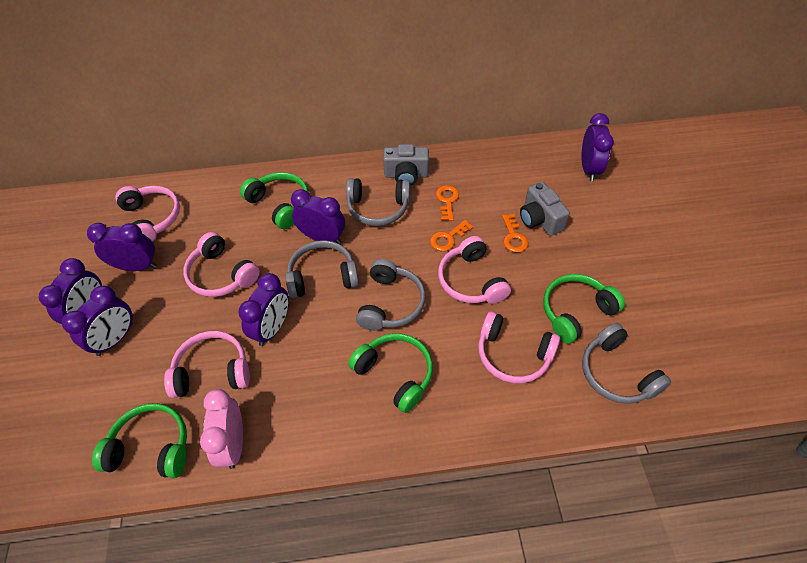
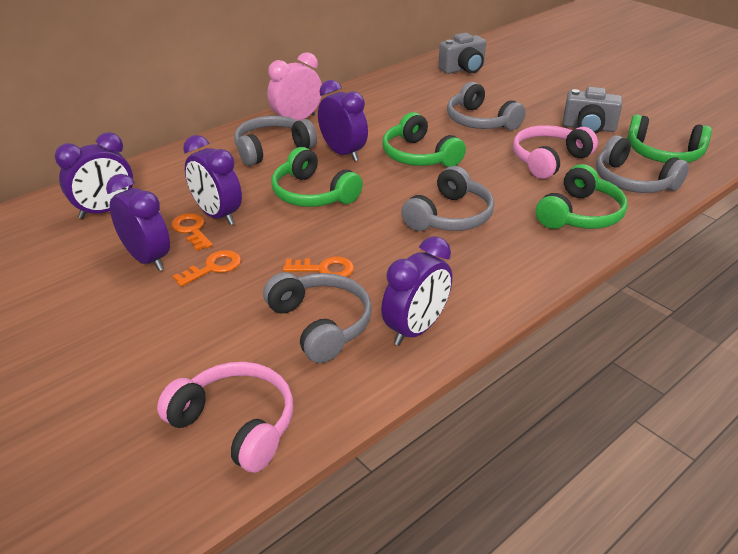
grey headphones: [285,240,359,298] [346,178,410,226] [356,259,426,331] [582,323,671,404] = 4 -> [234,116,317,166] [263,272,372,363] [401,166,494,231] [447,82,526,130] [596,135,689,193] = 5
pink headphones: [115,186,180,242] [164,331,250,398] [183,232,260,297] [438,236,511,304] [478,311,560,384] = 5 -> [157,362,293,473] [513,125,598,179] = 2
purple clock: [39,258,102,324] [62,286,133,356] [87,223,157,271] [238,273,289,346] [291,189,345,244] [582,113,614,182] = 6 -> [55,132,133,219] [106,174,170,271] [183,135,242,225] [318,80,368,161] [381,236,452,346] = 5

